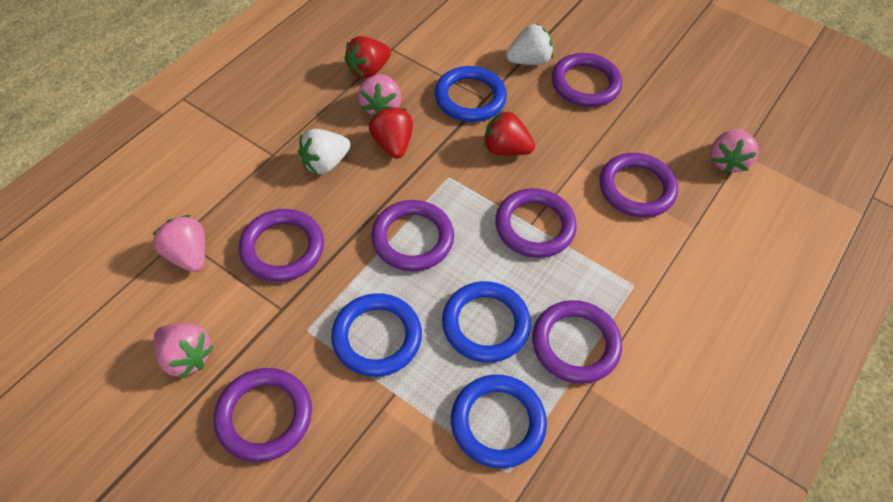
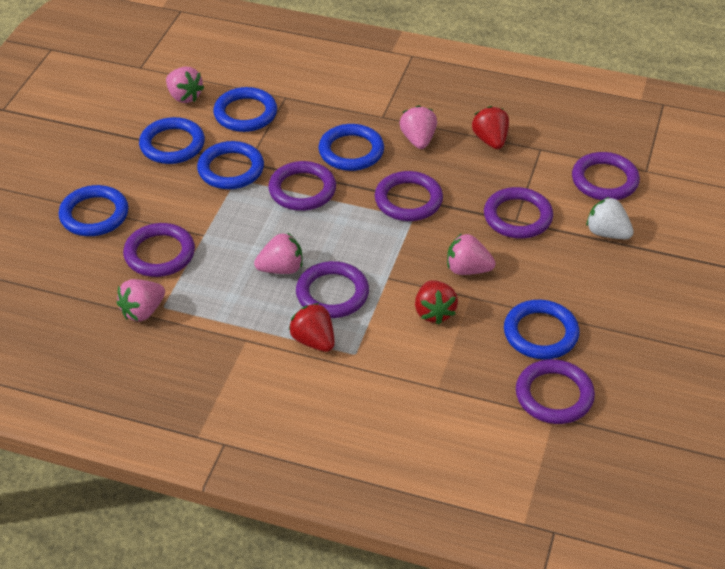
blue ring: [331,293,422,377] [435,66,507,122] [442,281,531,363] [451,375,547,468] = 4 -> [59,185,129,236] [139,117,205,164] [197,141,264,189] [213,87,277,132] [319,124,384,171] [504,300,580,359] = 6
pink strawberry: [152,215,205,272] [154,323,214,379] [358,74,402,115] [711,129,759,174] = 4 -> [117,279,165,321] [166,67,204,103] [254,232,303,274] [399,105,437,149] [447,233,496,275] = 5
white strawberry: [298,129,350,174] [506,23,553,65] = 2 -> [586,197,634,239] = 1

